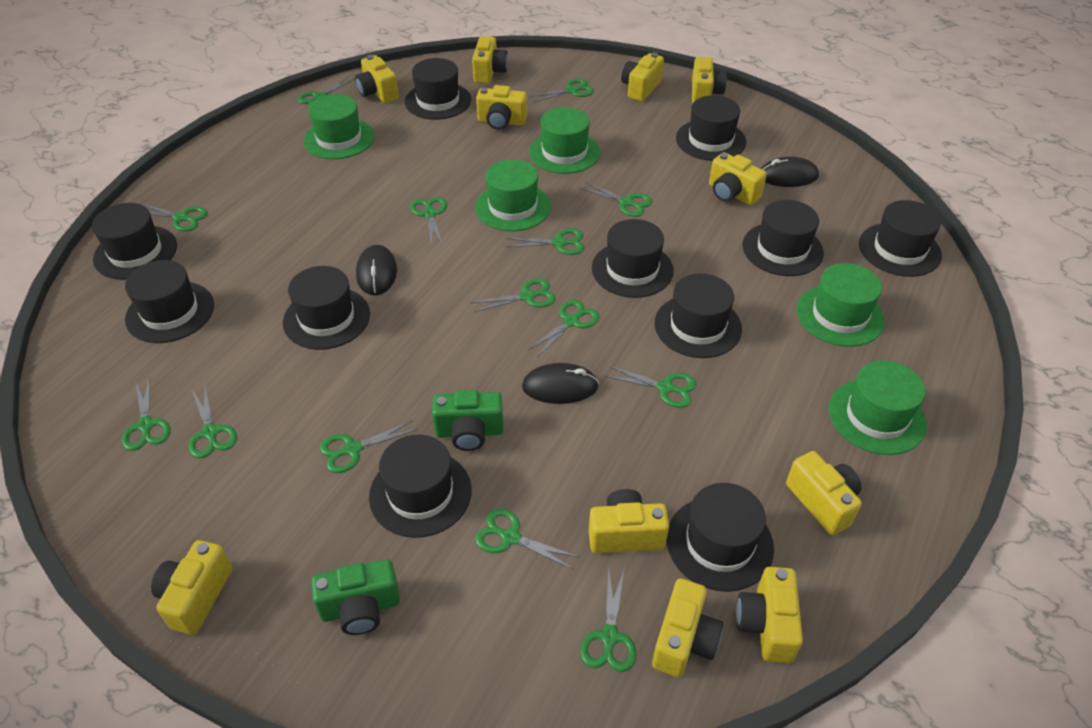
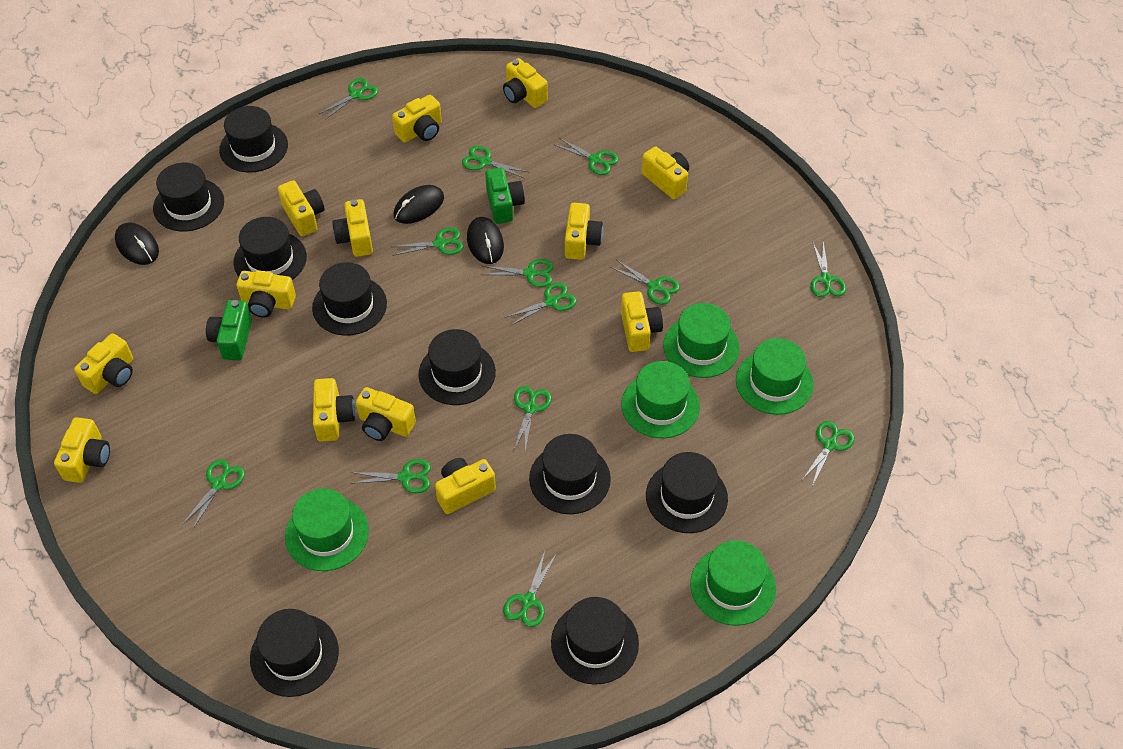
black hat: [92,203,177,280] [125,260,214,343] [283,266,370,350] [369,435,472,538] [405,58,471,120] [592,219,674,298] [655,274,742,358] [667,483,774,592] [676,96,746,161] [742,200,824,276] [859,200,942,277] = 11 -> [153,163,224,231] [219,106,288,173] [233,217,307,280] [250,609,339,697] [312,262,387,336] [418,329,496,405] [529,434,611,514] [551,597,639,685] [646,452,728,533] = 9
green scissors: [122,378,171,451] [139,203,208,232] [189,385,237,458] [298,76,355,106] [320,420,418,473] [411,197,447,246] [471,278,556,312] [475,509,580,570] [506,229,584,255] [528,300,600,357] [529,79,594,102] [579,182,652,217] [580,566,637,672] [604,366,697,408] = 14 -> [182,459,245,530] [319,78,378,120] [350,459,431,494] [391,227,464,256] [462,146,528,178] [481,259,553,287] [503,551,557,627] [505,282,577,326] [514,386,552,452] [553,138,619,175] [610,260,680,305] [802,421,855,486] [810,242,846,297] = 13
yellow camera: [151,540,232,635] [355,55,399,103] [472,36,508,83] [476,85,527,130] [589,489,669,553] [621,53,664,101] [652,578,723,677] [692,57,727,103] [709,152,767,205] [736,567,803,663] [786,451,862,535] = 11 -> [54,417,110,483] [74,333,133,394] [237,270,296,318] [278,180,325,236] [313,378,355,442] [332,199,373,257] [356,387,416,441] [392,95,442,143] [435,458,496,514] [503,58,548,108] [565,203,603,260] [621,291,663,352] [642,147,689,199] = 13

